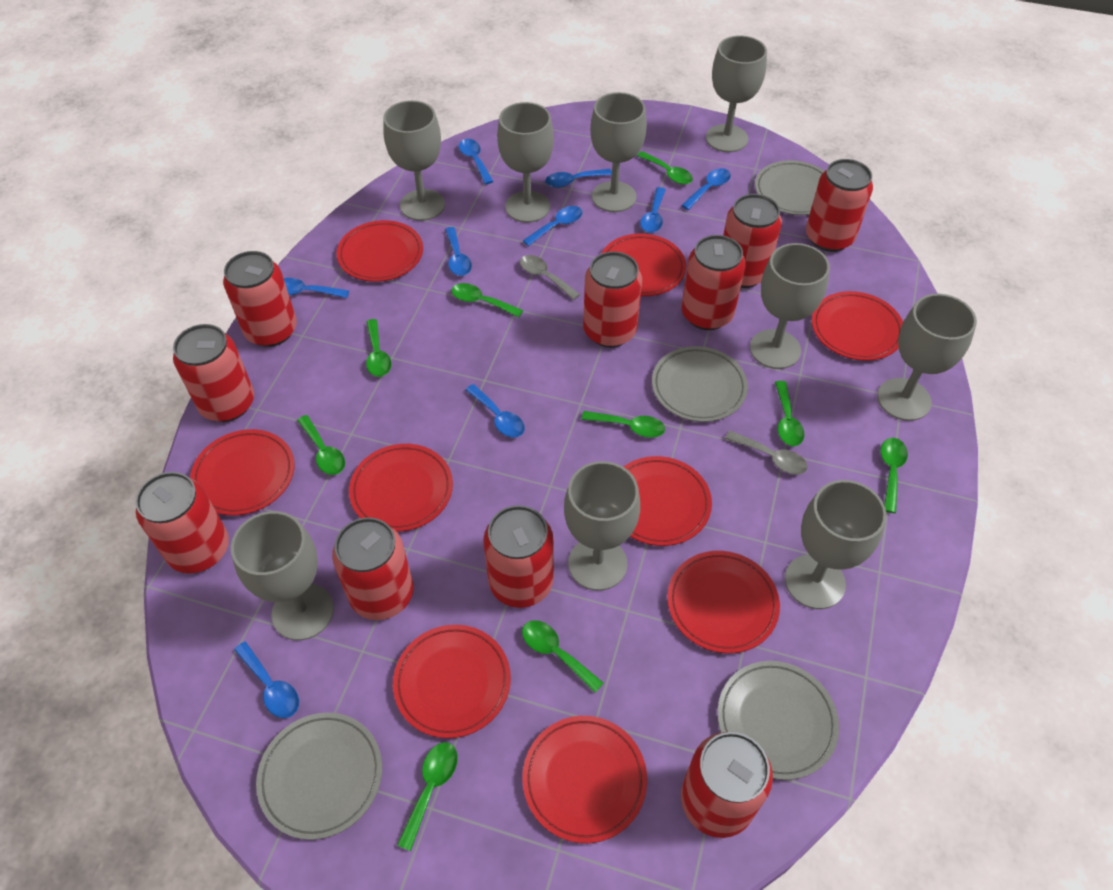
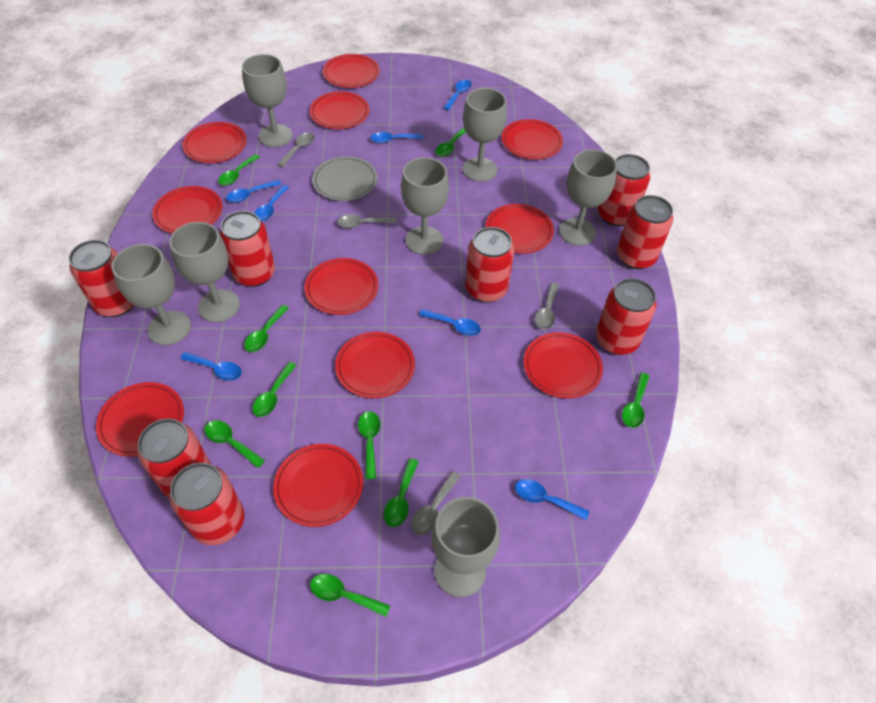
blue spoon: [234,641,299,718] [284,278,349,298] [445,227,472,276] [459,139,494,185] [466,384,525,438] [523,206,583,246] [545,169,612,188] [640,187,666,233] [681,168,731,210] = 9 -> [180,352,242,381] [226,180,281,203] [254,185,289,221] [371,132,424,143] [419,309,481,336] [443,80,472,110] [515,479,589,520] = 7
grey goblet: [231,511,334,640] [383,100,445,221] [497,102,554,223] [564,461,640,591] [590,92,647,212] [706,35,767,152] [750,243,830,369] [785,480,887,609] [877,294,977,421] = 9 -> [112,244,191,345] [169,222,240,322] [242,54,293,147] [401,157,449,255] [431,497,500,597] [463,88,507,182] [559,149,617,246] = 7
grey plate: [256,712,382,840] [652,346,748,422] [717,661,839,780] [755,160,824,215] = 4 -> [312,156,378,201] = 1
grey spoon: [520,255,580,300] [725,430,808,475] = 2 -> [278,132,315,167] [337,215,396,228] [411,471,461,535] [535,283,559,329] = 4
red can: [135,472,229,573] [173,324,254,422] [223,251,297,347] [332,517,414,620] [483,505,554,608] [583,251,642,347] [681,235,745,330] [681,732,773,838] [723,194,782,288] [806,159,873,252] = 10 -> [69,240,134,317] [137,419,211,498] [169,463,244,545] [220,211,275,287] [465,227,514,302] [596,278,657,355] [598,154,651,227] [617,195,673,269] = 8
red plate: [190,429,294,516] [337,220,423,282] [349,444,453,532] [393,625,511,738] [522,716,647,843] [601,234,686,296] [624,456,712,546] [667,551,780,653] [812,291,903,361] = 9 -> [96,382,184,457] [152,186,223,234] [182,122,247,163] [273,444,363,527] [305,258,378,315] [310,91,370,129] [323,54,380,88] [335,332,415,398] [486,204,554,254] [502,119,563,159] [524,332,603,398] = 11

